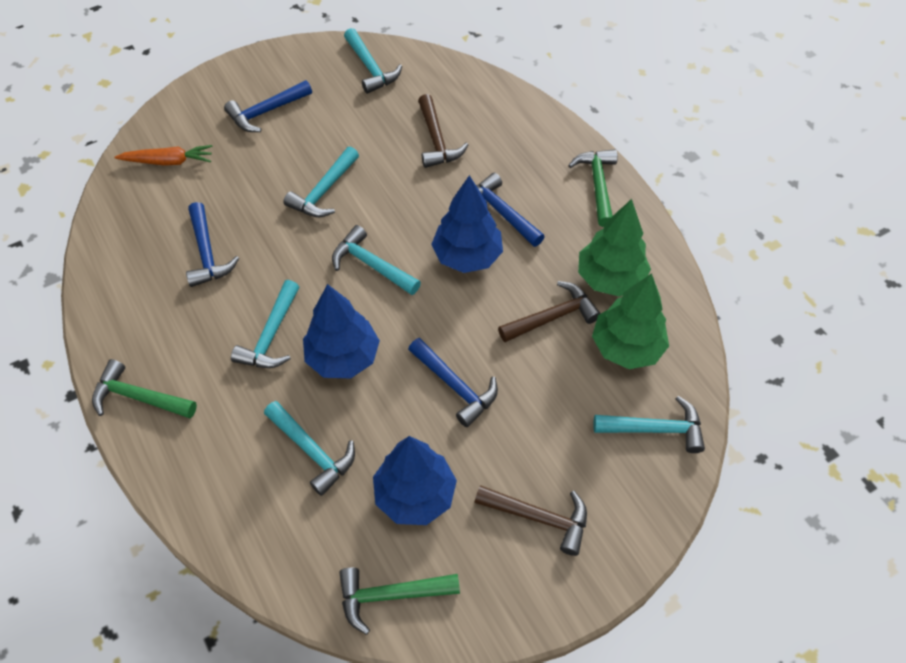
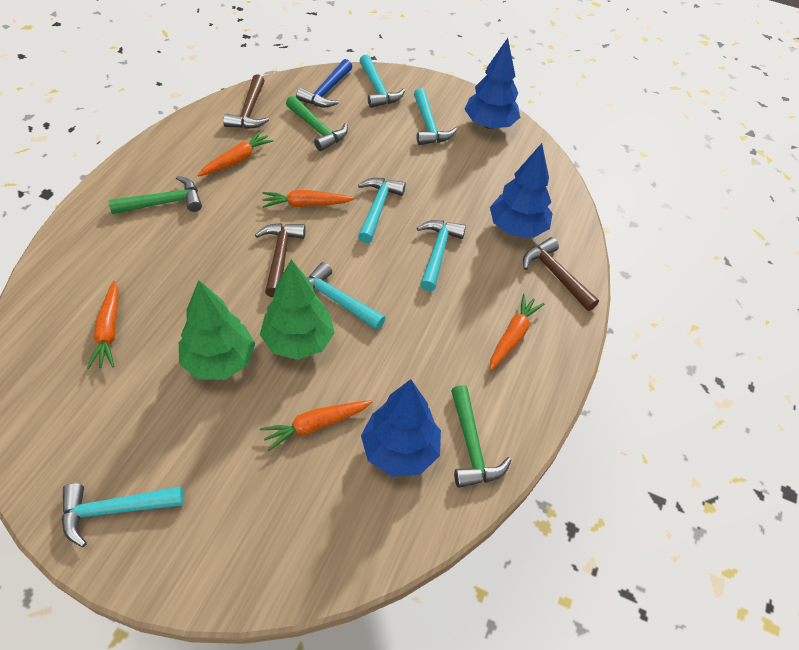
blue hammer: [186,202,239,287] [224,80,312,132] [408,338,498,427] [476,173,545,247] = 4 -> [296,59,352,107] = 1
orange carrot: [114,145,213,166] = 1 -> [87,281,118,369] [197,131,274,177] [260,400,372,451] [262,190,355,208] [490,294,544,371] = 5

